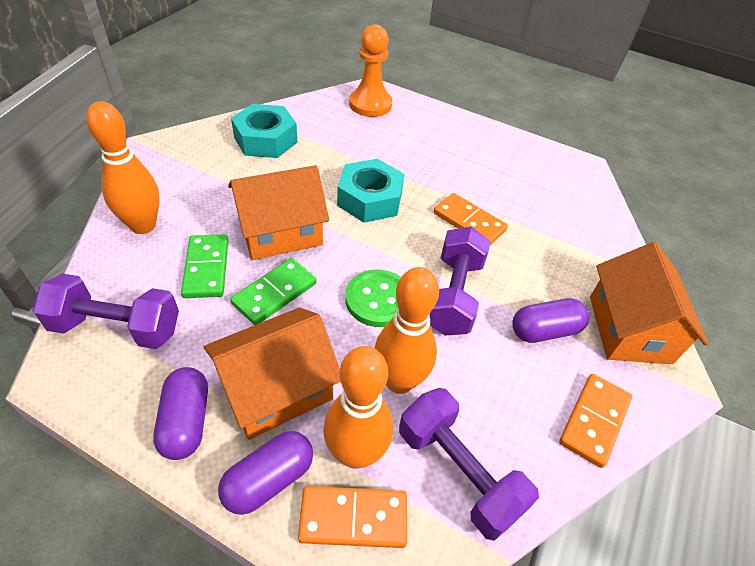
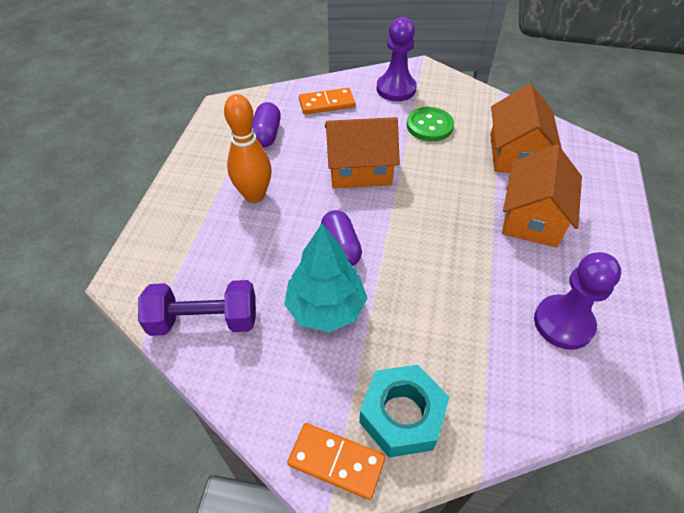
green domino: [181,235,228,298] [230,258,317,325] = 2 -> none = 0
orange bowling pin: [86,101,160,234] [323,346,393,469] [374,267,439,394] = 3 -> [224,94,272,203] = 1
orange domino: [298,486,407,548] [434,193,508,245] [559,374,632,468] = 3 -> [287,423,386,500] [299,88,355,115] = 2
orange pawn: [349,25,392,117] = 1 -> none = 0
purple capsule: [153,367,208,460] [218,431,313,515] [512,298,589,343] = 3 -> [252,102,281,148] [321,210,362,266] = 2
purple dumbbell: [32,273,179,349] [399,388,539,541] [429,227,491,336] = 3 -> [138,280,256,336] = 1
purple pawn: none = 0 -> [377,17,417,101] [534,252,621,350] = 2
turquoise nut: [231,104,297,158] [337,159,404,223] = 2 -> [359,365,449,457] = 1
turquoise tree: none = 0 -> [284,223,367,332] = 1

